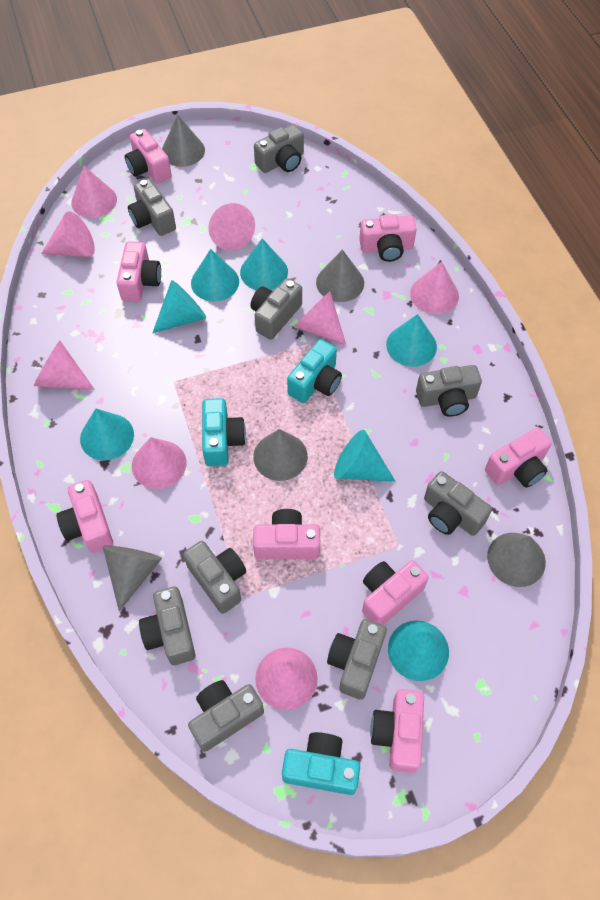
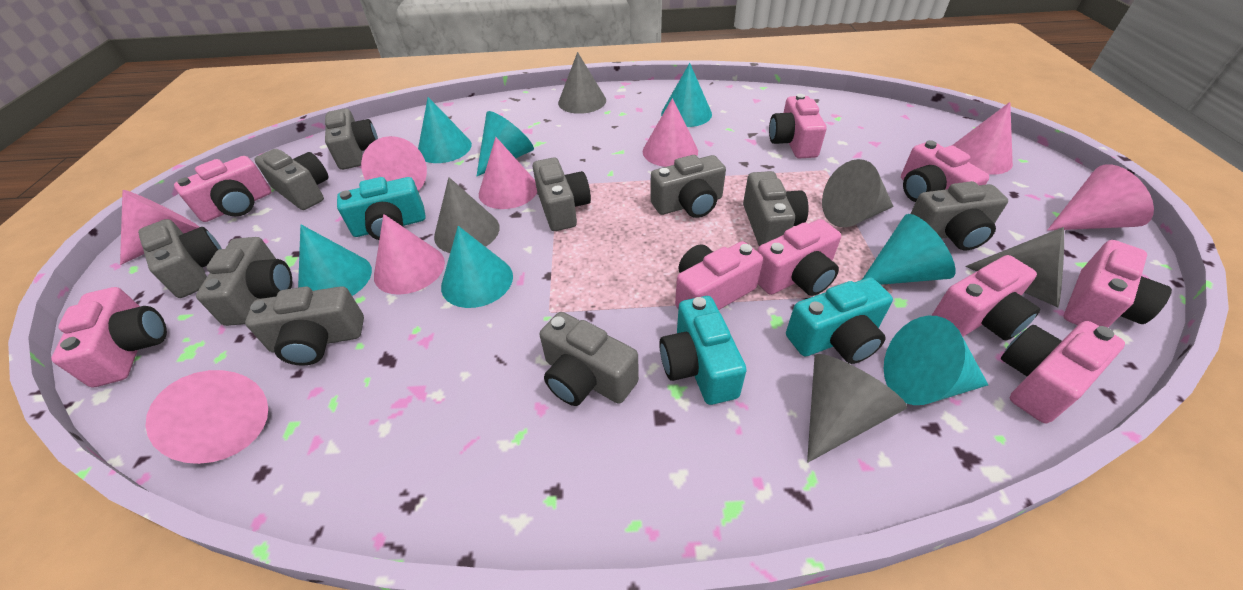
grey camera: [128,179,176,236] [139,586,195,665] [183,541,246,614] [188,680,264,752] [251,278,302,340] [254,124,304,173] [327,619,387,700] [416,365,482,417] [424,471,492,536] = 9 -> [138,219,222,298] [196,237,292,326] [245,286,364,366] [254,149,329,210] [325,108,378,170] [533,157,591,231] [540,312,639,406] [650,155,726,218] [743,171,809,246] [910,181,1008,250] = 10
pink camera: [56,480,113,553] [116,241,161,302] [125,129,172,184] [253,509,320,559] [359,214,417,262] [362,560,429,625] [370,689,424,773] [485,428,552,488] = 8 -> [51,287,167,387] [174,156,272,222] [675,241,763,310] [757,219,841,296] [769,94,827,158] [901,140,989,202] [931,255,1040,341] [1001,321,1125,423] [1064,240,1172,328] = 9

